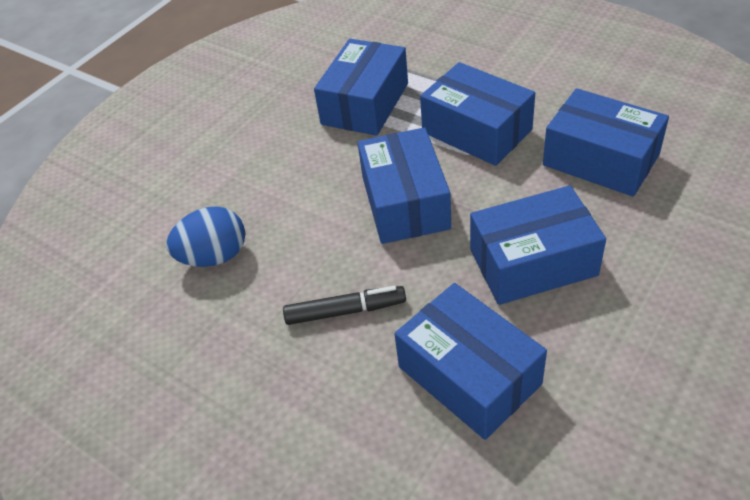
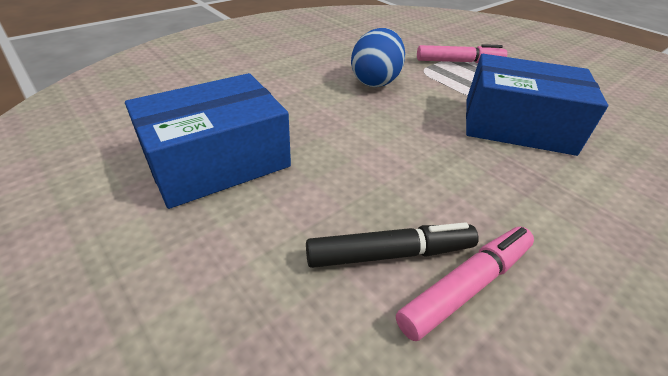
blue box: [314,39,408,136] [358,127,451,244] [394,283,547,440] [420,62,535,166] [470,185,606,305] [543,88,669,197] = 6 -> [125,73,291,209] [466,54,608,156] = 2
pink marker: none = 0 -> [396,227,534,341] [417,44,507,63] = 2

